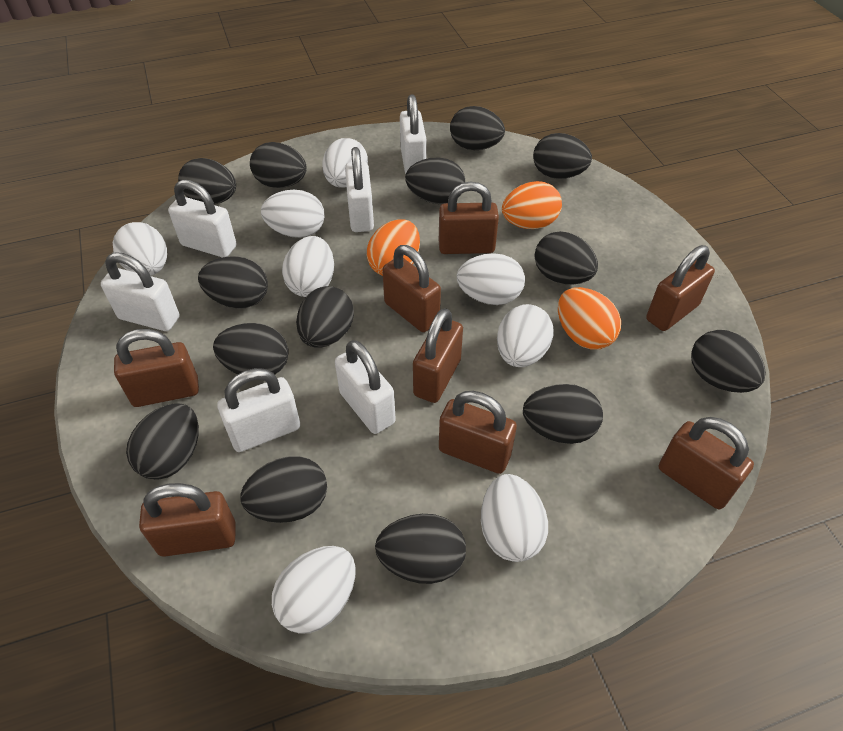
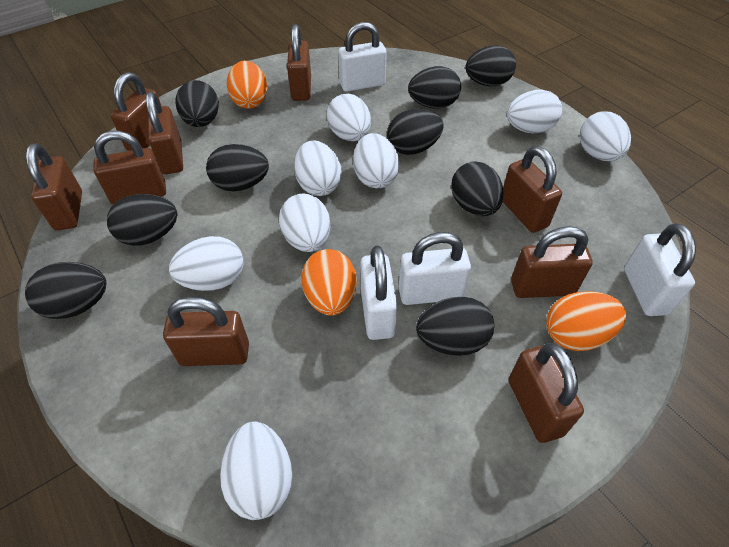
black egg: [126,403,199,480] [178,158,236,205] [198,256,268,309] [213,323,289,374] [240,456,327,523] [250,142,307,188] [296,286,354,348] [375,514,466,584] [405,157,465,204] [450,106,505,150] [523,384,603,444] [533,133,592,179] [534,231,598,285] [691,330,766,393] = 14 -> [25,262,107,319] [107,194,177,246] [175,80,219,127] [206,144,269,191] [387,109,444,155] [408,66,461,109] [416,296,494,356] [451,161,504,216] [466,45,516,86] = 9
brown padlock: [114,329,199,407] [139,483,236,557] [382,245,441,332] [413,308,463,403] [439,182,499,254] [439,391,517,474] [646,245,715,331] [659,417,754,509] = 8 -> [26,143,82,230] [93,131,166,205] [111,72,161,151] [146,92,183,174] [163,297,249,366] [287,24,311,101] [503,146,562,233] [509,343,584,443] [511,226,593,298] = 9
white padlock: [101,252,179,331] [168,180,236,258] [217,368,300,452] [335,340,396,434] [345,147,374,232] [400,94,426,174] = 6 -> [338,22,387,92] [360,246,397,340] [399,232,471,305] [624,223,696,316] = 4

